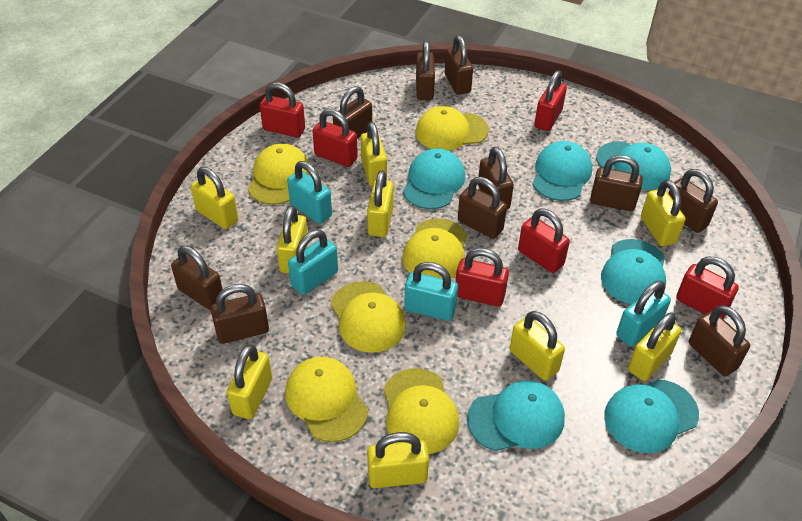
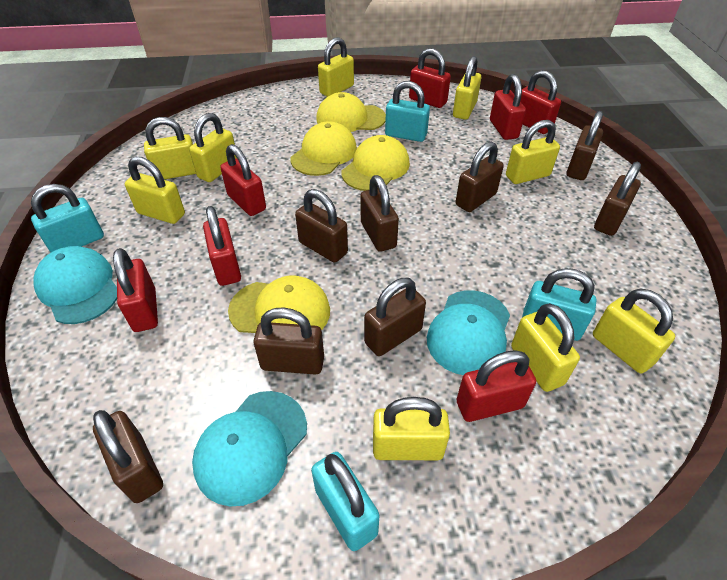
brown padlock: [171,246,223,310] [211,284,269,344] [333,86,372,139] [416,41,435,100] [445,35,473,95] [458,177,507,239] [478,147,514,209] [590,155,643,211] [668,169,718,233] [689,305,750,376] = 10 -> [93,410,163,503] [253,307,324,375] [295,189,348,263] [361,175,399,252] [364,278,426,356] [456,142,504,212] [567,111,603,180] [594,162,641,236] = 8
red padlock: [260,82,305,138] [312,109,358,167] [455,248,509,307] [518,209,570,273] [534,70,567,131] [676,257,739,318] = 6 -> [113,248,158,332] [203,206,241,286] [220,144,266,216] [409,48,451,108] [456,350,536,422] [490,74,526,140] [520,70,561,134] = 7
turquoise cap: [403,148,465,209] [467,380,565,451] [532,141,592,201] [596,141,671,190] [601,239,666,304] [604,379,699,453] = 6 -> [33,246,117,324] [192,391,307,506] [427,290,510,375] = 3
yellow cap: [248,143,310,205] [285,357,368,442] [330,281,406,353] [383,368,459,454] [402,218,467,279] [415,106,489,151] = 6 -> [228,276,330,333] [291,121,357,176] [316,92,386,132] [342,135,410,191] = 4

